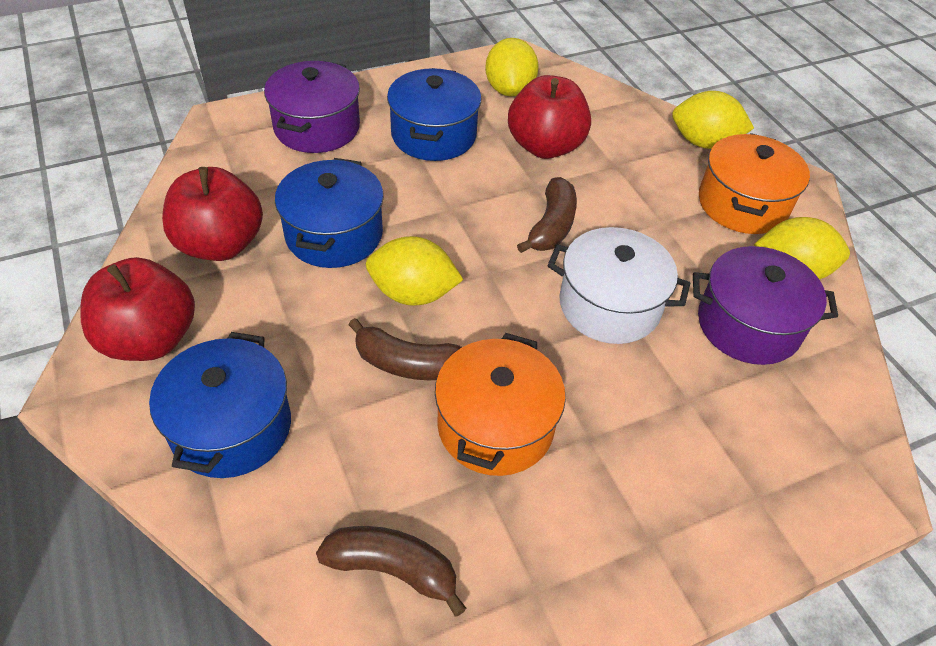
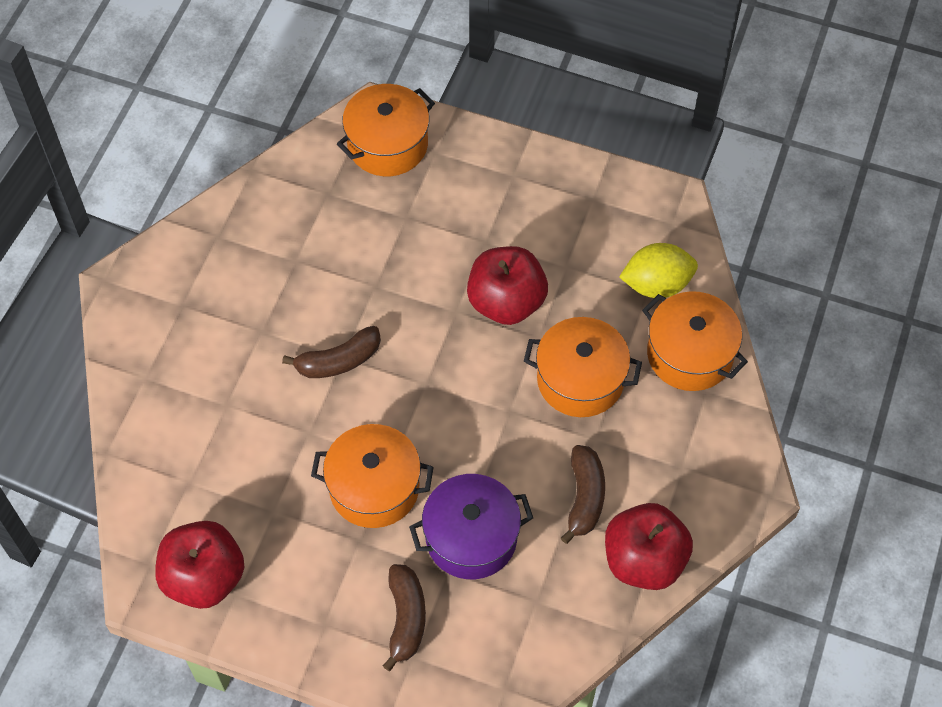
blue pot: [149,332,291,478] [275,158,384,268] [387,68,481,161] = 3 -> none = 0
orange pot: [435,333,566,476] [699,133,810,234] = 2 -> [311,424,434,528] [337,84,435,176] [524,317,642,417] [642,291,748,391] = 4
purple pot: [264,61,360,153] [693,246,838,365] = 2 -> [409,474,533,579] = 1
white pot: [548,227,690,344] = 1 -> none = 0
yellow lemon: [366,236,463,306] [485,38,539,97] [672,91,754,149] [754,217,850,279] = 4 -> [619,243,698,298] = 1

